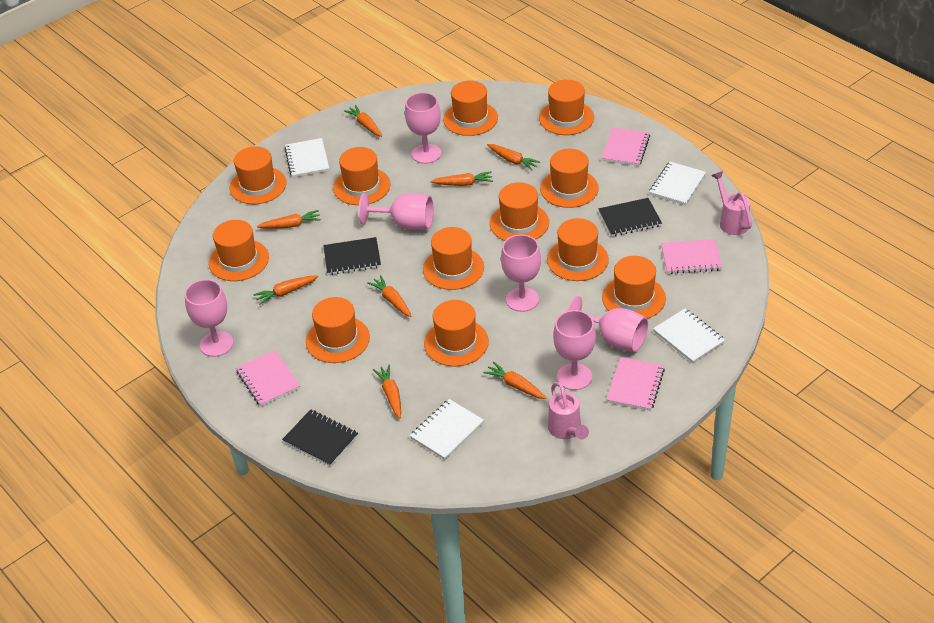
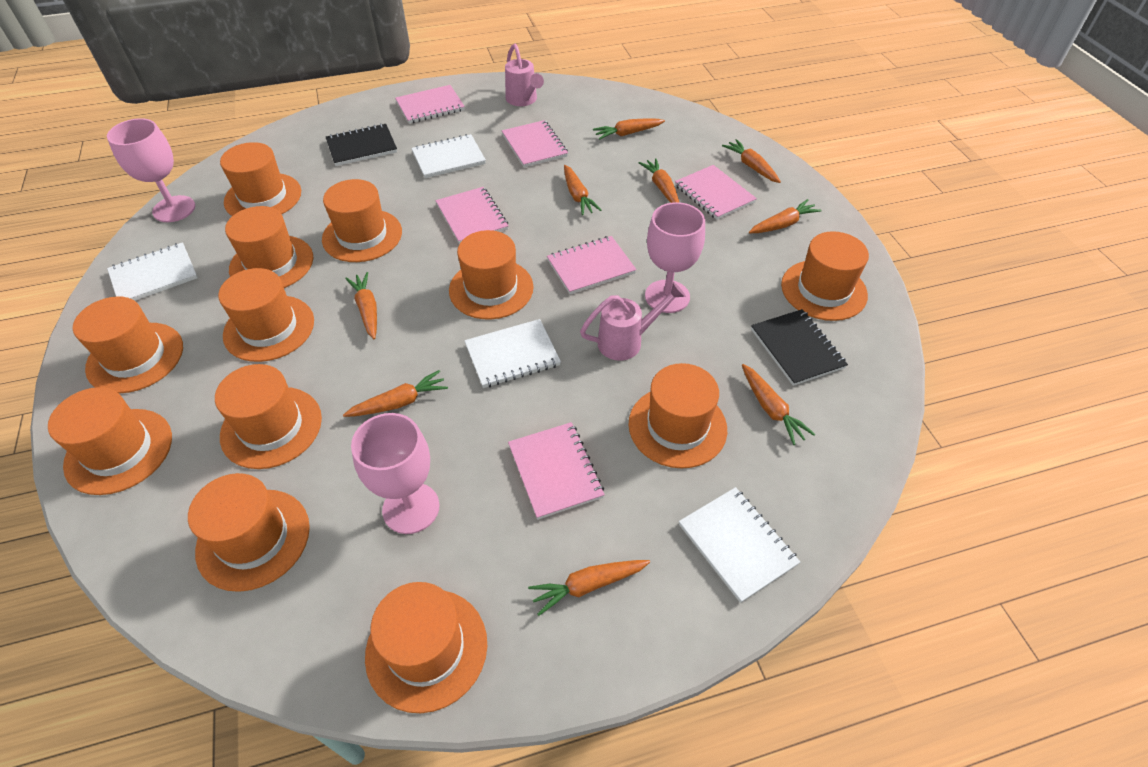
black notebook: [282,409,358,466] [323,237,381,275] [598,198,662,237] = 3 -> [326,123,397,166] [751,309,848,386] = 2
orange carrot: [253,275,318,305] [257,210,321,228] [344,105,382,137] [367,275,412,317] [373,365,401,418] [430,171,493,186] [483,362,546,399] [487,144,541,171] = 8 -> [343,370,448,417] [345,272,377,339] [528,560,650,616] [564,165,601,215] [593,118,665,140] [639,158,679,203] [722,139,781,183] [742,364,815,445] [749,199,822,233] = 9
pink goblet: [185,279,234,357] [359,193,433,230] [405,92,441,164] [501,235,541,312] [553,310,596,390] [567,296,648,352] = 6 -> [107,118,195,222] [351,413,439,534] [645,202,705,313] = 3
pink notebook: [236,350,300,406] [602,127,650,166] [606,357,665,411] [661,239,722,274] = 4 -> [395,85,465,124] [436,187,508,244] [502,120,568,167] [508,422,605,520] [547,236,637,294] [675,165,757,220] = 6

